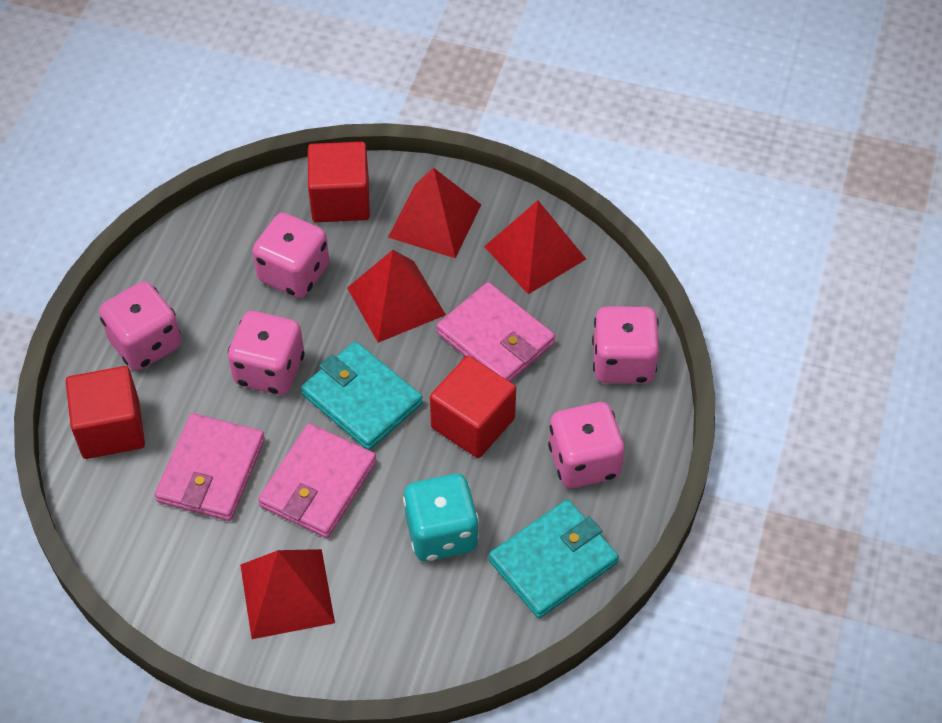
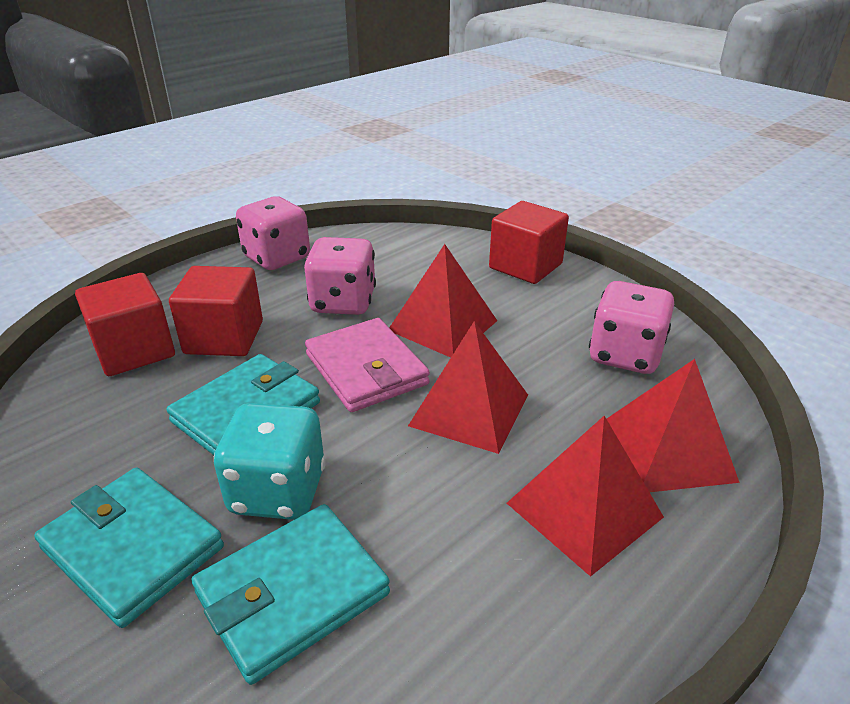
pink dice: [99,281,182,370] [228,311,305,395] [252,213,329,298] [548,402,625,488] [592,306,659,383] = 5 -> [236,196,310,270] [304,237,376,315] [589,281,674,374] = 3
pink wallet: [155,413,265,521] [258,424,377,538] [436,282,555,382] = 3 -> [305,318,430,412] = 1
turquoise wallet: [301,341,423,450] [489,500,619,618] = 2 -> [34,468,224,628] [167,354,320,455] [191,504,390,685] = 3

